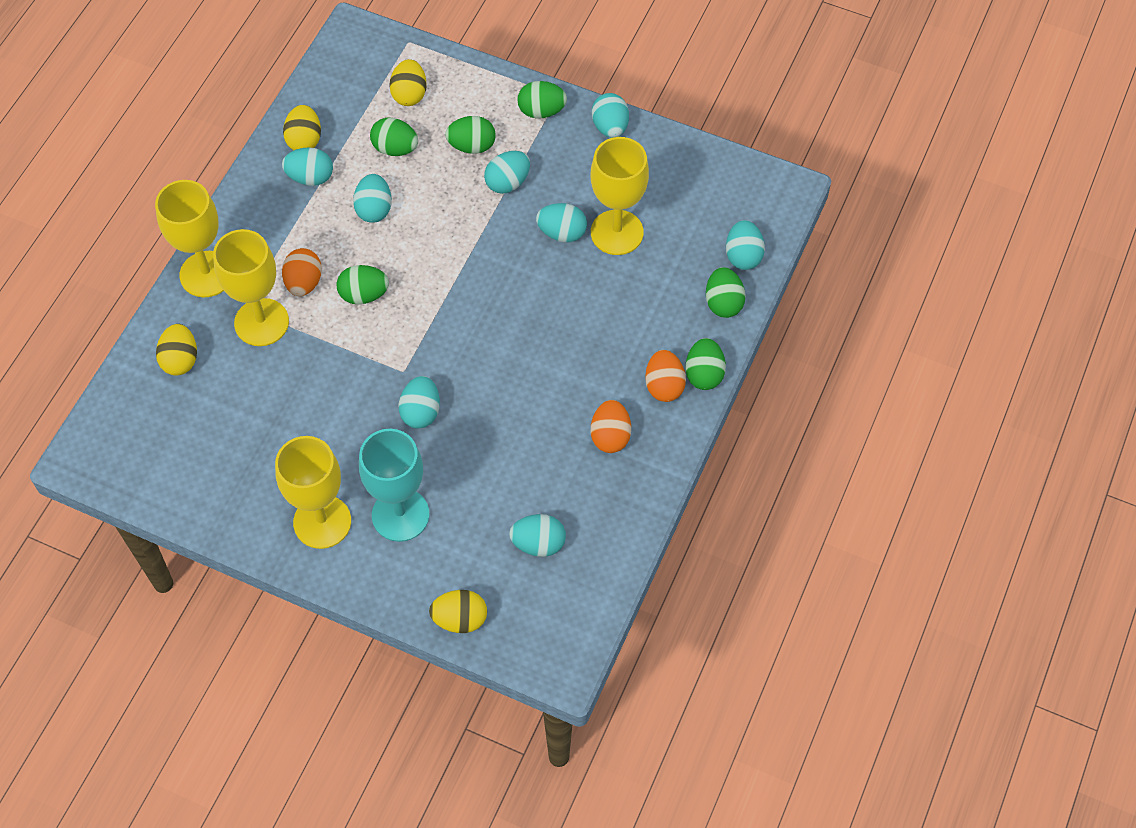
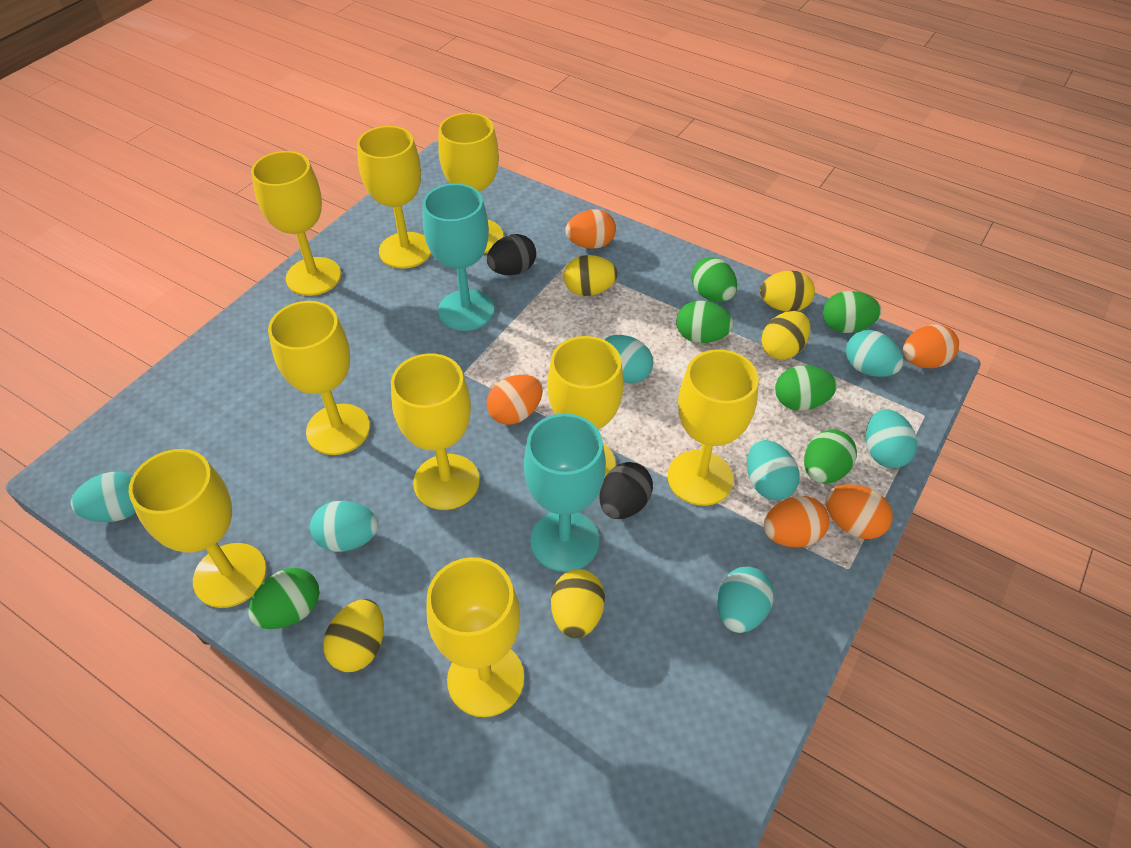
black egg: none = 0 -> [487,234,536,275] [599,462,653,519] = 2
orange egg: [282,248,322,296] [591,400,631,453] [645,350,686,402] = 3 -> [486,375,543,425] [565,209,616,249] [764,496,829,547] [825,484,893,539] [903,324,959,368] = 5
turquoise egg: [282,147,333,186] [353,174,392,223] [398,376,440,429] [484,151,530,194] [509,514,566,557] [536,203,587,242] [592,93,629,138] [726,220,765,270] = 8 -> [71,472,136,522] [310,501,379,552] [604,335,653,383] [717,566,774,633] [747,440,800,500] [846,330,903,377] [866,409,917,468] = 7
turquoise goblet: [359,429,429,542] = 1 -> [423,183,495,331] [524,414,606,572] = 2
yellow egg: [156,324,197,376] [283,105,321,150] [389,59,427,106] [429,590,487,633] = 4 -> [323,599,384,672] [551,569,605,638] [564,255,618,296] [760,271,815,312] [761,311,810,360] = 5
yellow goblet: [155,180,224,297] [213,229,289,346] [275,436,351,549] [591,137,649,255] = 4 -> [129,449,267,608] [251,151,341,296] [268,301,370,455] [357,126,431,269] [391,353,480,510] [426,557,524,717] [438,113,503,253] [547,336,624,477] [668,349,759,506] = 9

